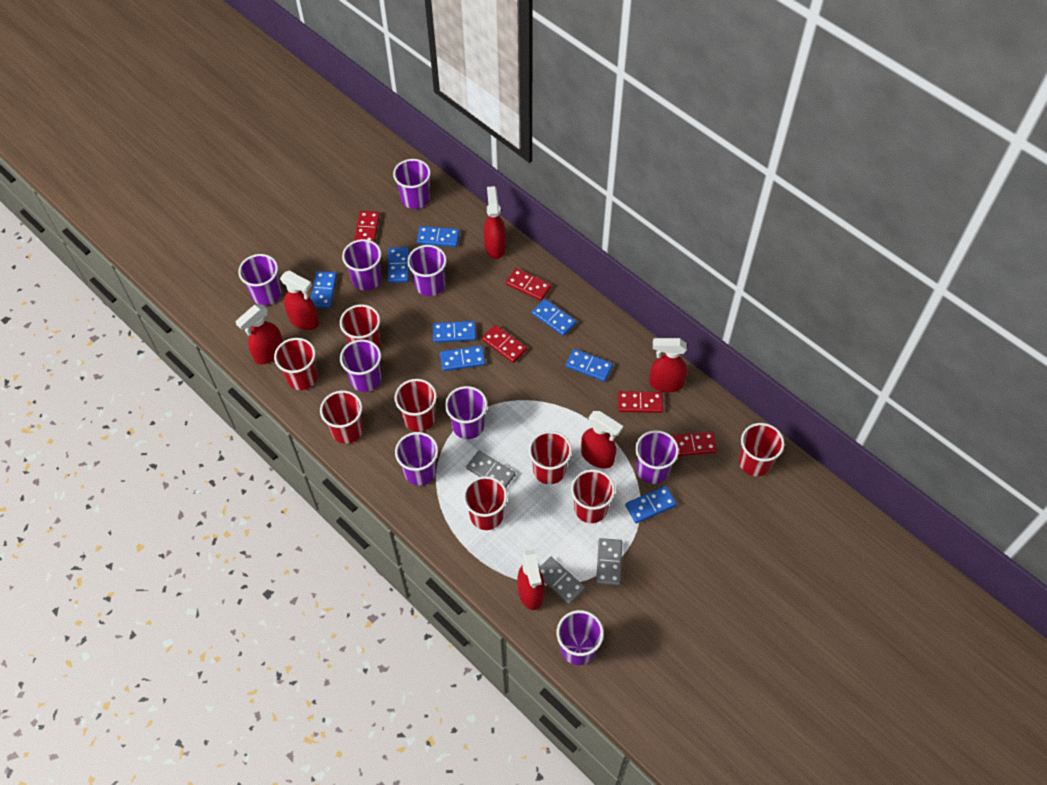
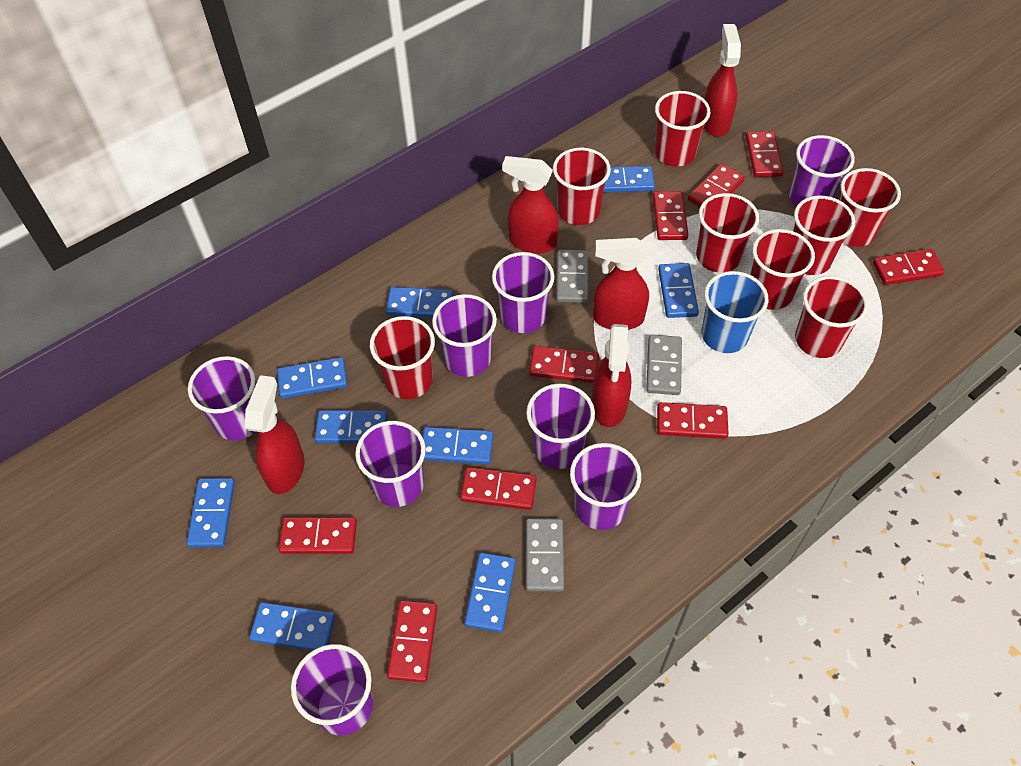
blue cup: none = 0 -> [702,271,769,353] = 1
blue domino: [311,271,337,308] [388,247,409,283] [417,226,460,247] [433,321,476,343] [440,346,485,371] [532,299,577,336] [565,349,613,382] [626,486,677,523] = 8 -> [187,478,235,548] [249,602,335,650] [277,357,348,399] [315,410,387,443] [386,287,453,318] [422,427,493,465] [464,553,516,632] [603,166,655,193] [658,263,699,318] = 9
purple cup: [238,254,281,305] [340,339,381,392] [342,239,382,291] [393,159,431,209] [395,432,438,486] [407,245,447,296] [445,386,487,439] [557,610,604,665] [635,430,679,484] = 9 -> [188,356,256,441] [291,644,373,735] [355,421,426,507] [432,294,497,377] [492,252,555,333] [526,384,595,469] [570,443,641,530] [789,135,855,206] = 8
red domino: [354,211,380,242] [482,325,527,363] [506,268,551,301] [618,391,663,413] [671,431,717,456] = 5 -> [278,517,357,554] [387,600,437,682] [460,467,537,510] [529,346,599,383] [653,191,688,240] [657,402,729,439] [688,164,745,207] [746,131,784,177] [873,249,945,285] = 9
red spray bottle: [235,304,283,364] [280,271,319,330] [484,186,506,259] [517,549,545,610] [581,411,623,469] [649,338,687,392] = 6 -> [245,375,305,494] [502,156,559,254] [592,324,631,427] [593,238,649,330] [704,24,741,137] = 5

